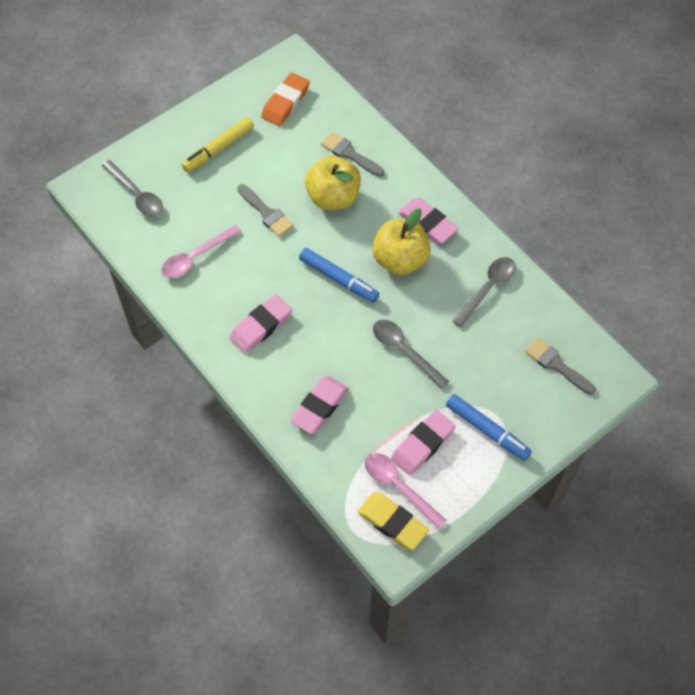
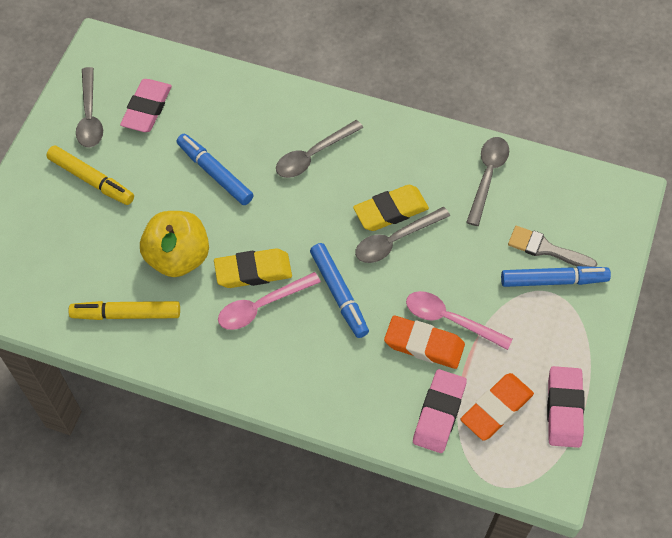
blue marker: [299,248,379,303] [446,394,532,461] = 2 -> [177,134,254,205] [310,243,369,338] [501,266,611,287] = 3
grey brush: [237,184,294,237] [321,132,384,177] [525,338,596,395] = 3 -> [508,226,597,267] = 1
grey spoon: [102,160,163,217] [373,320,449,389] [452,257,516,327] = 3 -> [76,67,103,148] [276,120,363,178] [355,207,450,263] [466,137,509,226] = 4
orange eraser: [261,72,310,126] = 1 -> [384,316,465,369] [461,373,534,441] = 2
pink eraser: [229,294,292,353] [290,376,349,434] [391,410,456,475] [398,198,459,244] = 4 -> [120,79,172,132] [413,369,467,453] [547,366,585,448] = 3
yellow apple: [305,156,361,210] [372,208,431,275] = 2 -> [140,211,209,277] = 1
yellow eraser: [358,492,429,550] = 1 -> [214,248,292,288] [353,185,429,231] = 2
yellow marker: [182,117,254,172] = 1 -> [46,146,134,205] [69,301,180,320] = 2

